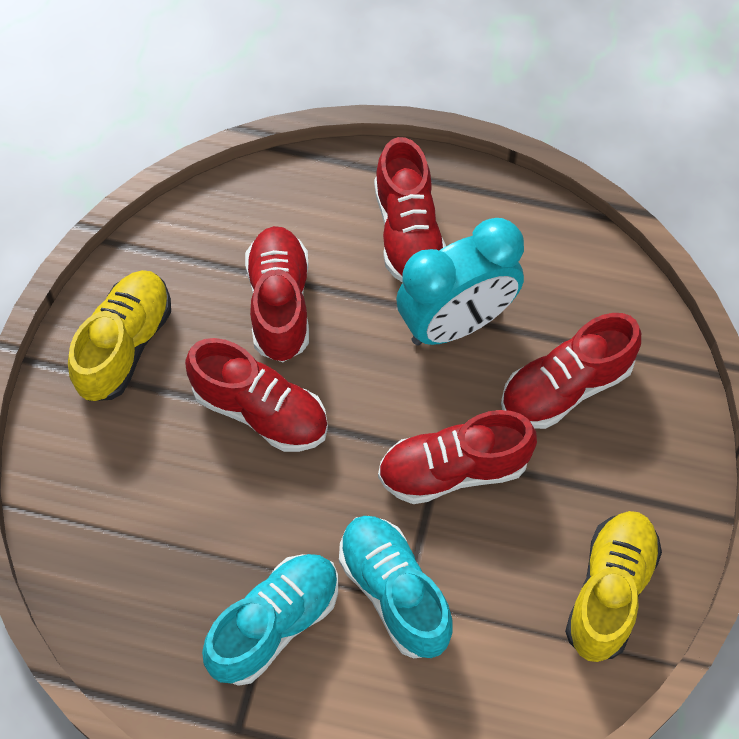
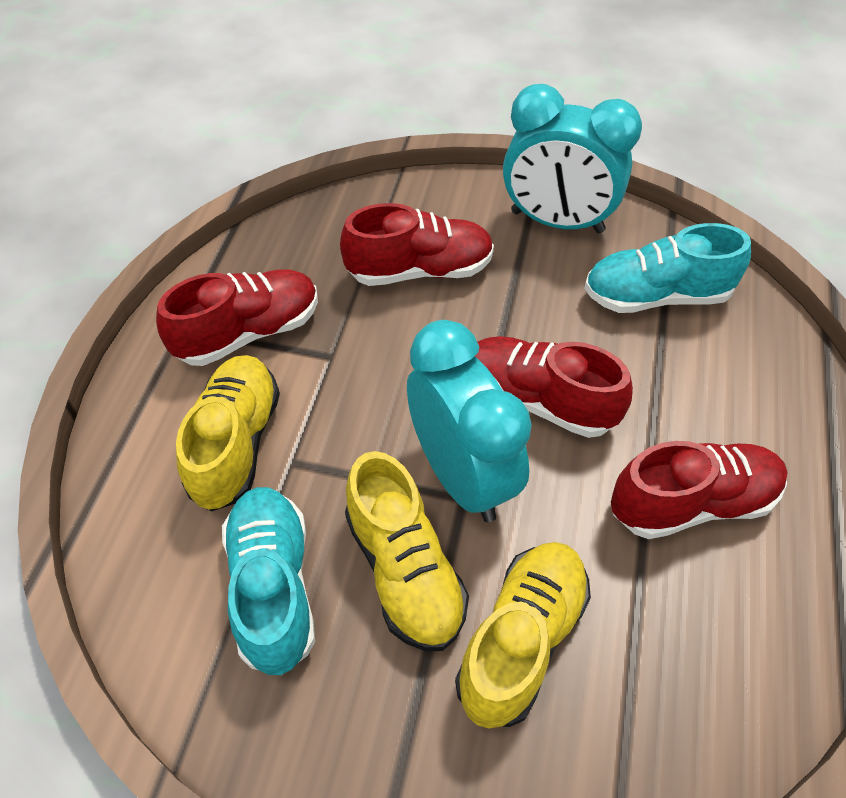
red shoe: [185,338,328,452] [245,226,309,362] [374,137,446,283] [378,410,537,504] [501,313,641,429] = 5 -> [156,269,318,366] [340,203,494,286] [475,336,633,438] [611,441,788,539] = 4
turquoise clock: [396,218,524,345] = 1 -> [407,320,532,522] [503,84,642,233] = 2
yellow shoe: [68,270,171,401] [565,511,662,662] = 2 -> [176,355,280,511] [345,451,469,651] [455,542,591,728] = 3

